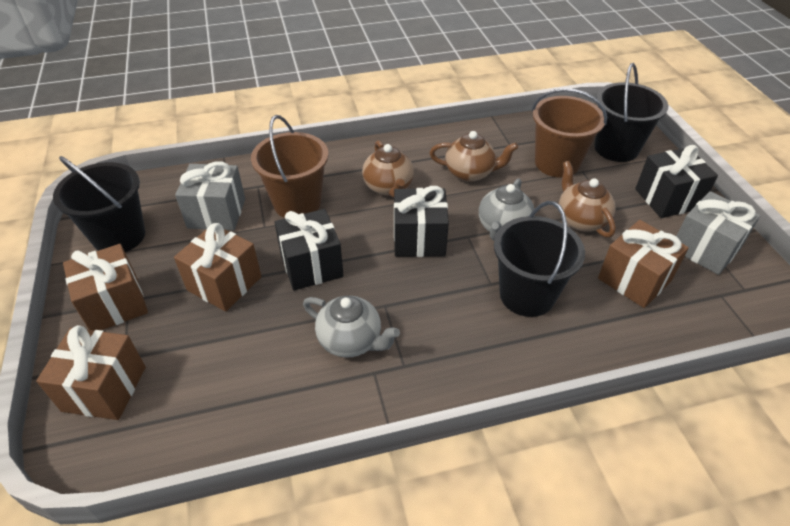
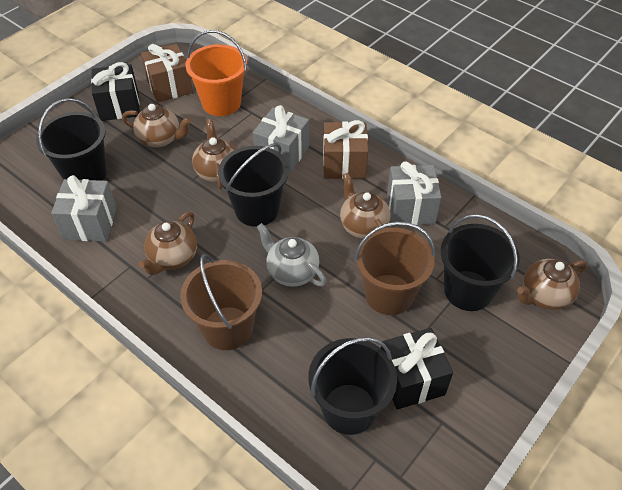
black bucket: [53,156,145,252] [494,201,585,317] [595,63,668,162] = 3 -> [36,98,107,181] [218,143,289,227] [308,337,397,435] [441,214,520,311] = 4
black gift: [274,209,344,290] [394,186,449,257] [635,145,718,218] = 3 -> [91,62,140,121] [381,328,453,409] = 2
brown gift: [36,325,146,420] [63,244,148,331] [174,223,261,312] [598,220,689,308] = 4 -> [141,44,193,103] [323,120,368,179] = 2
brown teapot: [362,140,414,197] [430,131,518,182] [559,161,616,238] = 3 -> [122,104,192,147] [139,211,197,275] [192,119,236,189] [340,173,390,239] [517,259,587,310] = 5
grey gift: [175,161,245,230] [676,191,760,275] = 2 -> [51,175,117,242] [253,105,309,173] [387,161,442,226] = 3
grey teapot: [303,296,400,358] [479,178,535,240] = 2 -> [257,223,327,287] = 1
orange bucket: none = 0 -> [185,30,247,116] = 1

